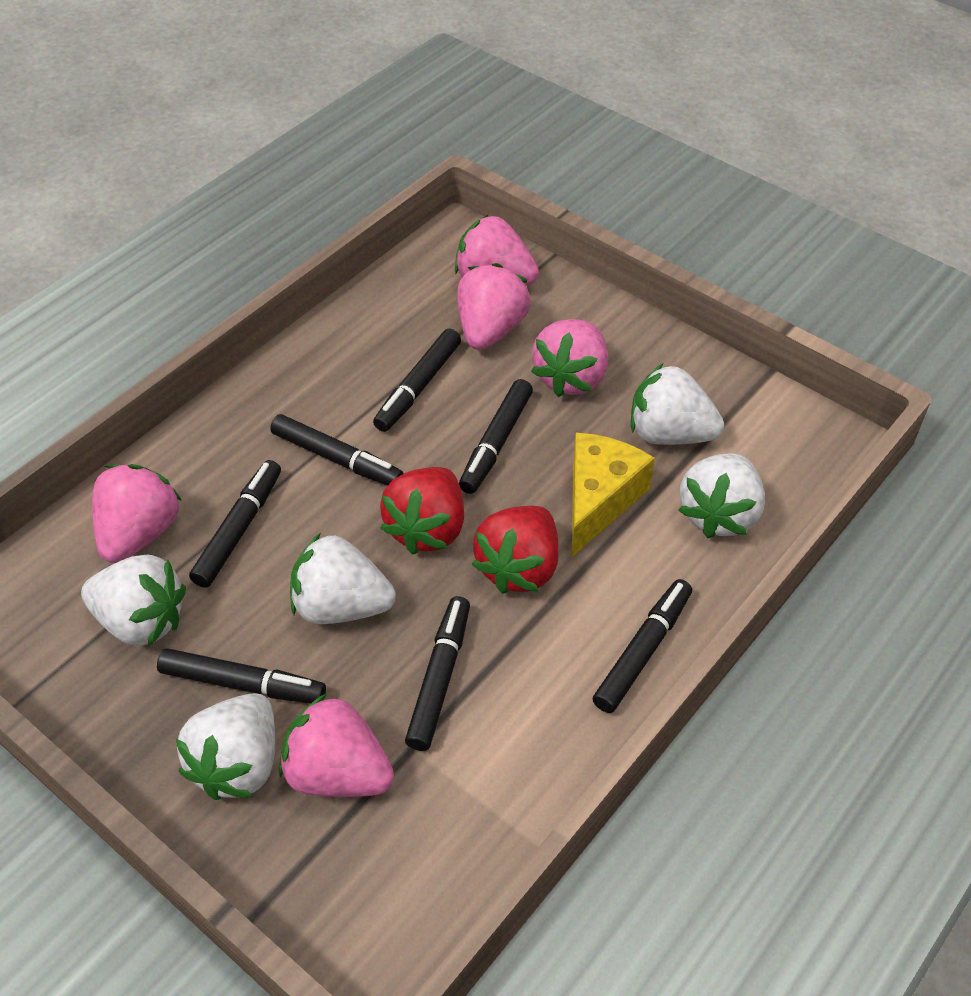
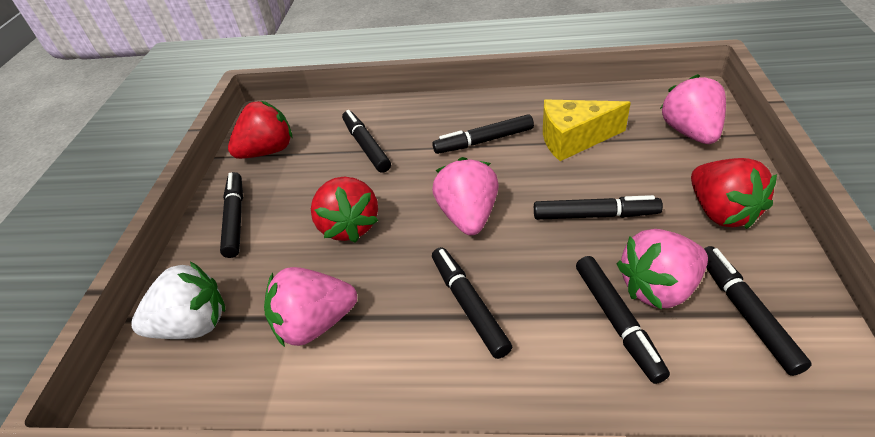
pink strawberry: [92,464,182,563] [279,693,394,797] [455,215,539,286] [457,263,531,350] [531,319,608,397] = 5 -> [264,267,357,347] [432,157,499,235] [617,229,708,310] [660,74,726,144] = 4
red strawberry: [380,467,464,554] [472,506,559,594] = 2 -> [228,101,292,159] [311,177,379,243] [691,158,777,229] = 3
white strawberry: [81,555,186,647] [176,693,275,800] [290,533,396,624] [631,364,724,445] [678,453,765,538] = 5 -> [131,261,225,339] = 1

